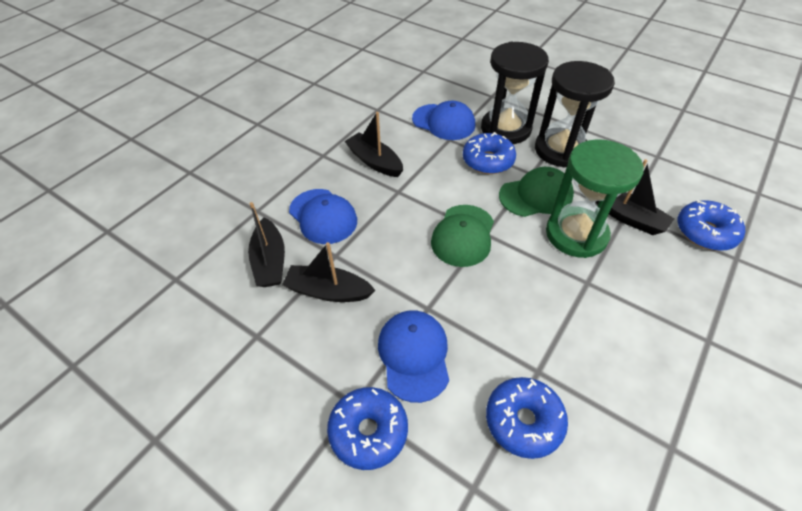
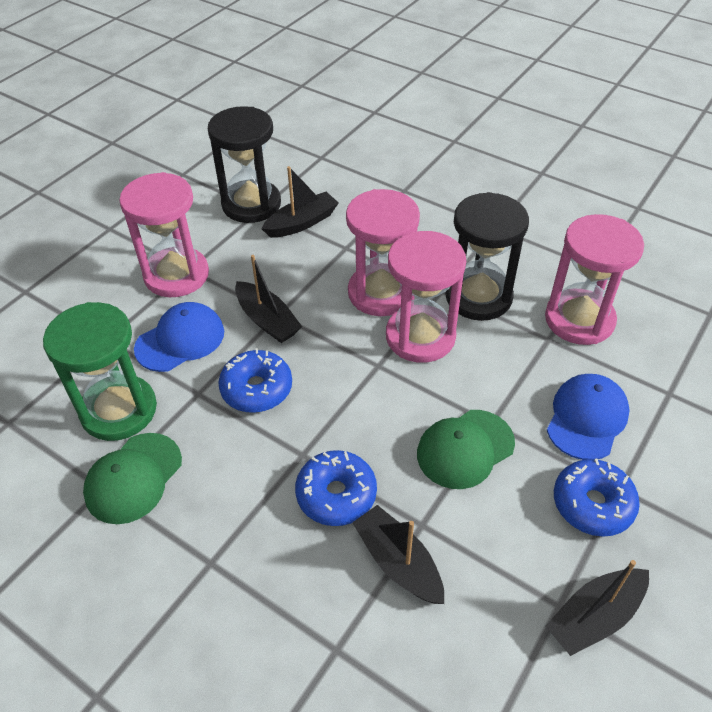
blue cap: [289,189,357,244] [378,310,449,403] [412,101,475,140] = 3 -> [134,302,224,372] [547,374,630,460] = 2
blue donut: [327,387,408,470] [463,132,516,174] [486,377,568,459] [677,200,745,251] = 4 -> [218,348,292,413] [295,450,377,526] [554,459,640,537] = 3
pink hourglass: none = 0 -> [119,172,209,297] [346,189,420,316] [386,231,466,363] [545,214,644,345] = 4

